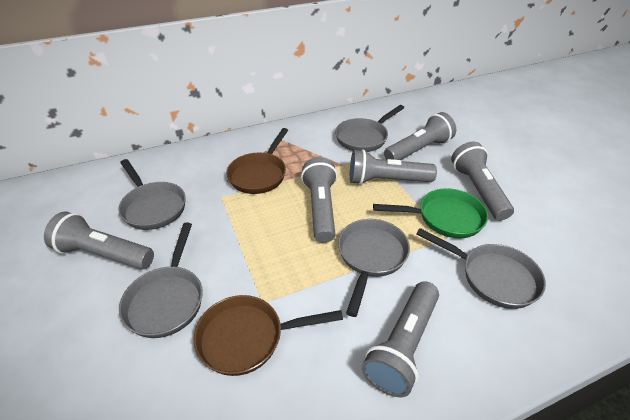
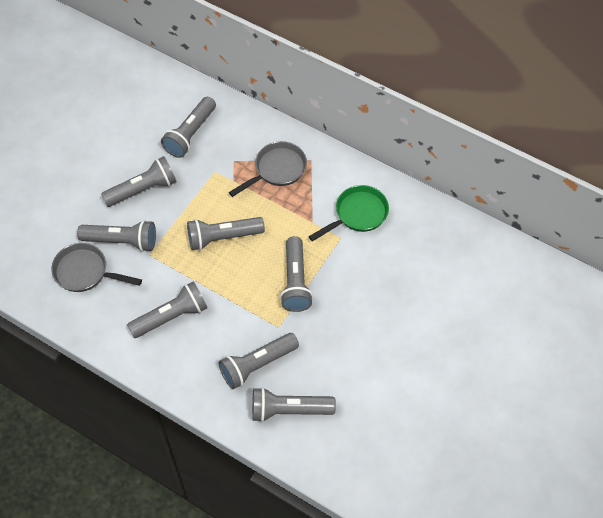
brown pan: [194,295,343,376] [226,128,288,194] = 2 -> none = 0
grey flashlight: [44,212,154,270] [301,157,337,243] [350,149,437,185] [362,281,439,397] [384,112,456,160] [451,142,514,221] = 6 -> [77,220,156,252] [101,156,176,207] [127,281,207,338] [161,97,216,158] [187,217,265,250] [219,333,299,389] [252,387,336,422] [280,236,313,312] = 8
grey pan: [118,159,186,230] [119,223,203,338] [335,105,404,152] [338,219,410,317] [416,228,546,309] = 5 -> [51,243,142,292] [229,141,307,197] = 2

